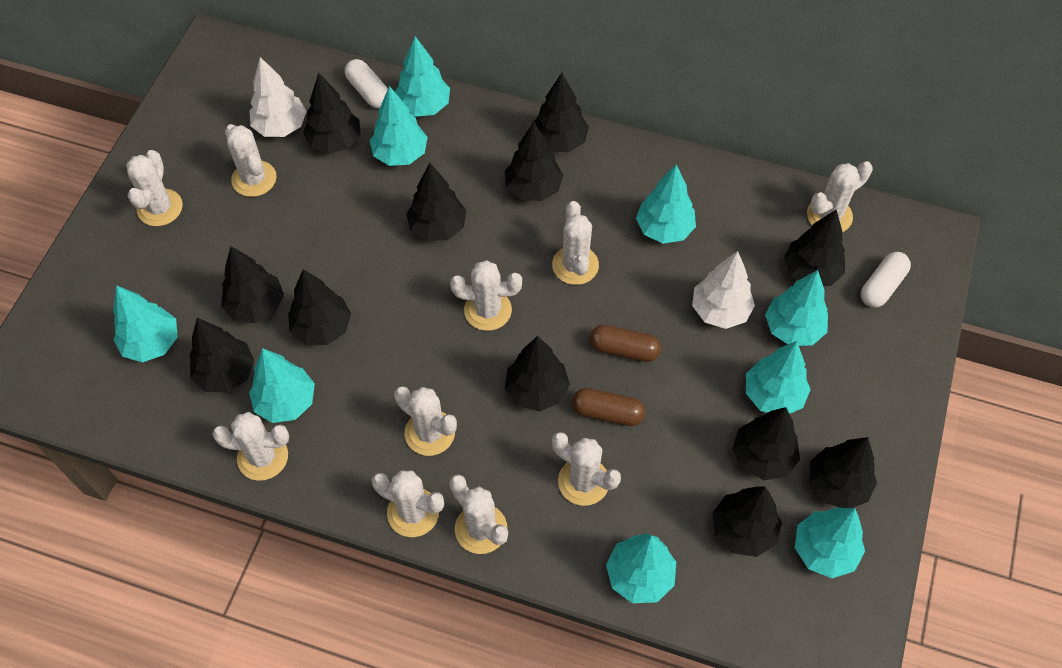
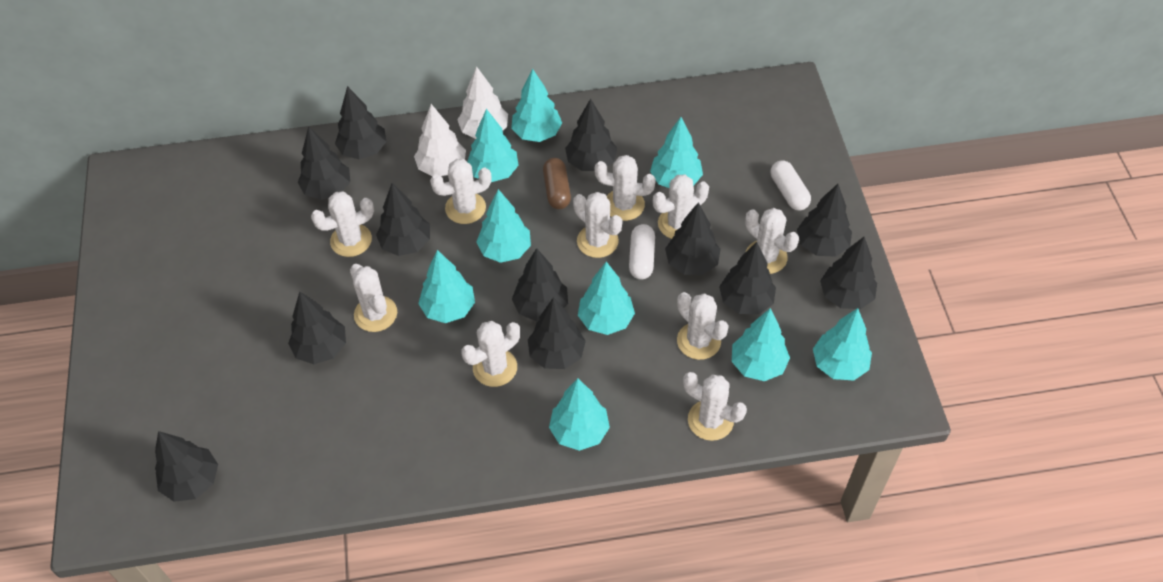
brown capsule: [572,388,645,426] [590,325,661,362] = 2 -> [543,158,571,209] = 1

